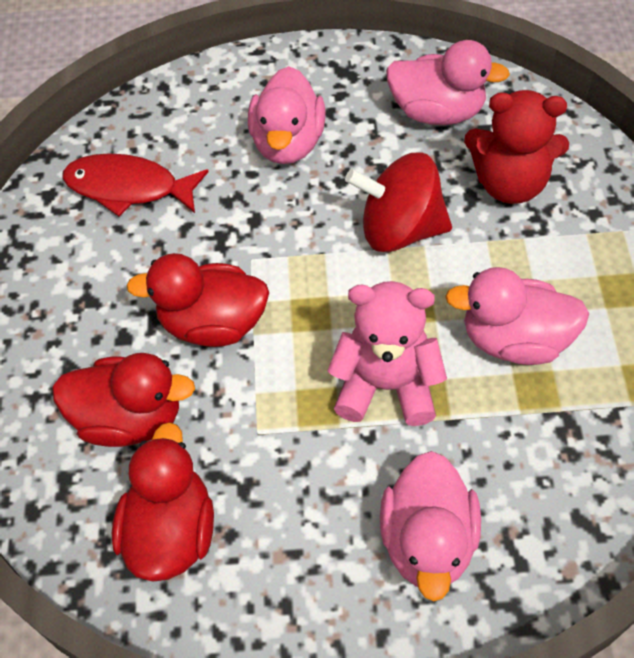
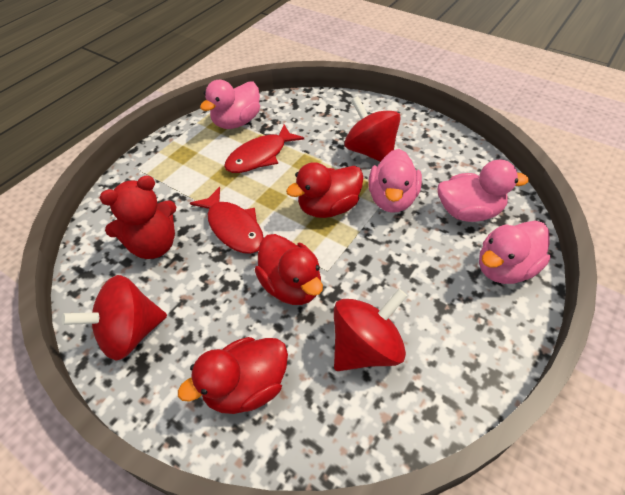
pink teddy bear: [327,281,447,426] = 1 -> none = 0
red fish: [62,153,209,216] = 1 -> [190,187,264,254] [224,125,304,173] = 2
red spinning top: [345,153,452,252] = 1 -> [62,275,167,360] [334,289,407,371] [344,96,401,162] = 3

